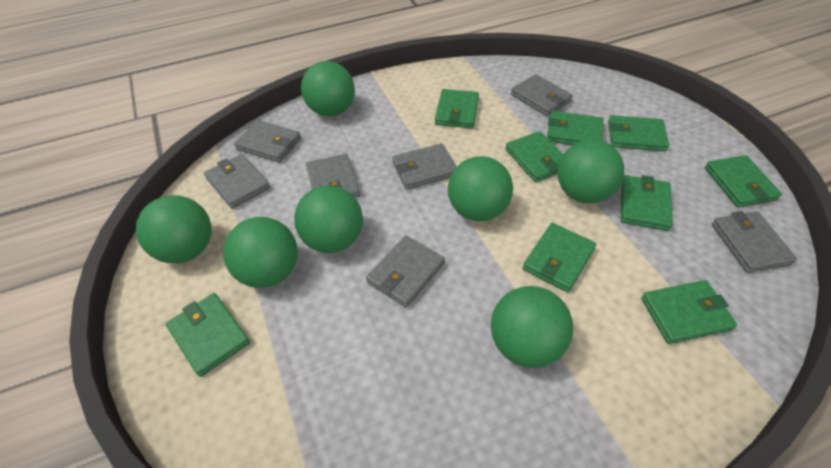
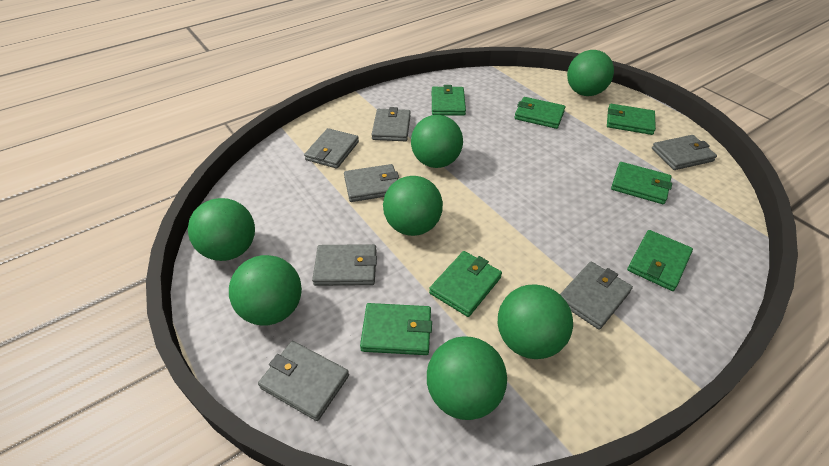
green wallet: [166,293,250,377] [435,89,479,128] [505,131,563,182] [522,223,596,292] [547,111,604,145] [608,115,669,151] [621,175,673,231] [641,280,737,344] [705,155,782,207] = 9 -> [360,303,432,355] [429,251,502,317] [432,85,466,116] [514,97,565,129] [607,104,656,135] [611,162,672,204] [627,230,693,291] = 7

